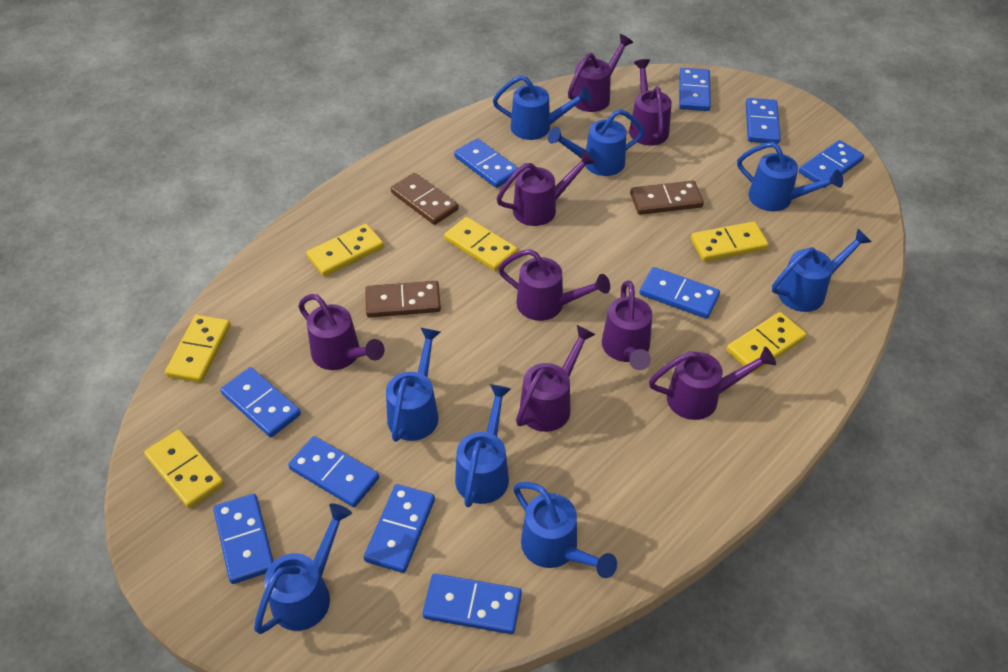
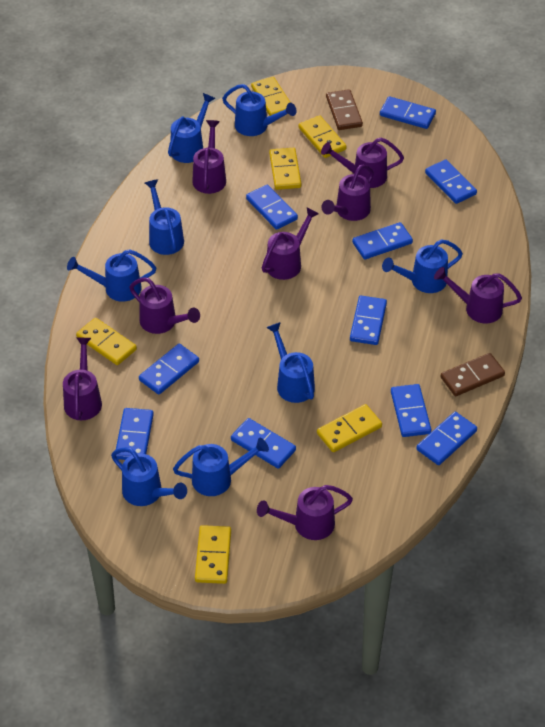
brown domino: [365,281,441,318] [391,173,459,225] [630,180,704,215] = 3 -> [326,89,363,130] [441,353,505,396] = 2

